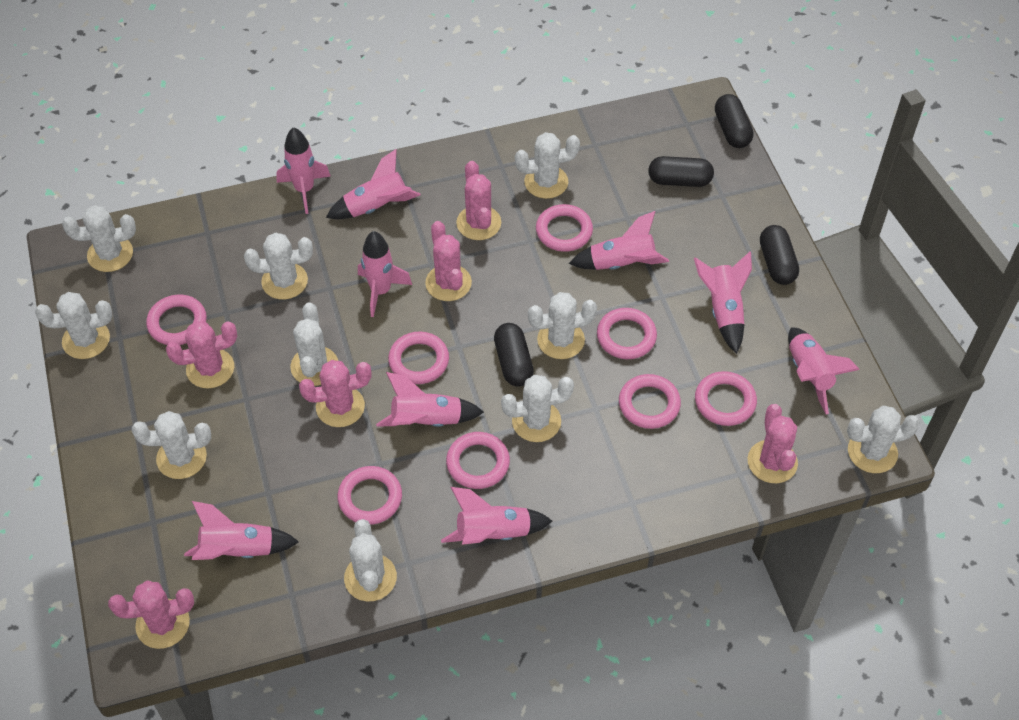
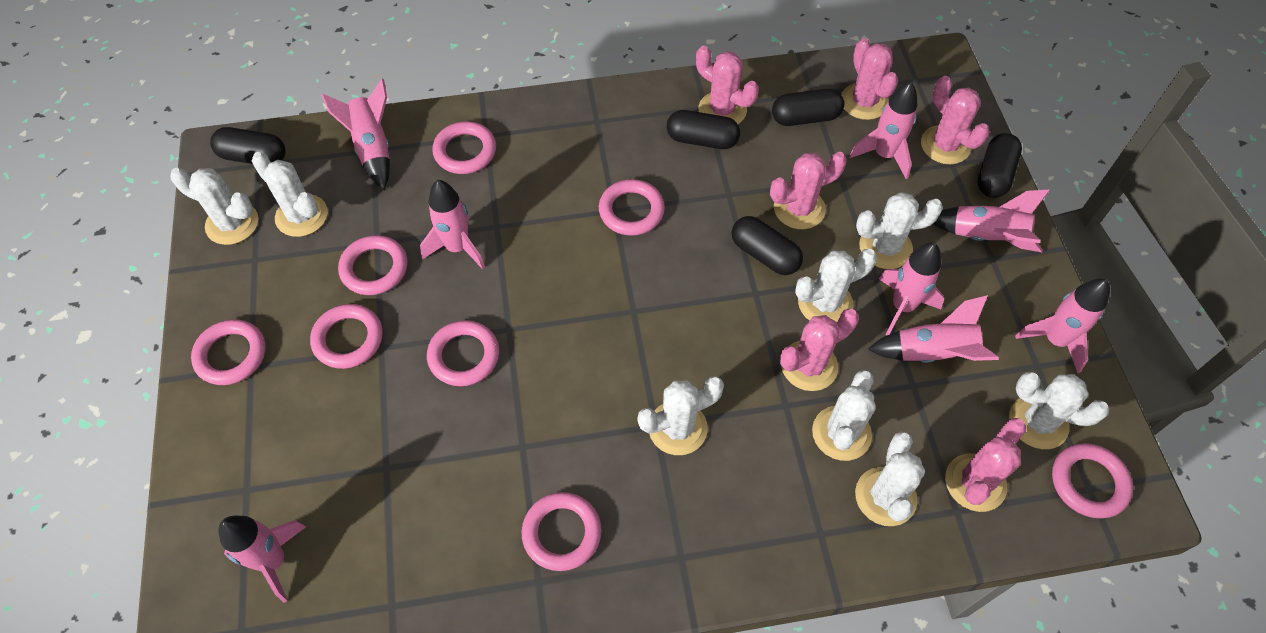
black capsule: [494,323,534,387] [648,156,714,187] [715,94,753,148] [760,225,799,285] = 4 -> [210,127,285,164] [667,110,740,149] [732,216,803,275] [772,89,844,126] [977,133,1022,198] = 5
pink rocket: [184,501,299,560] [276,127,331,214] [326,149,421,219] [358,231,412,317] [376,372,484,427] [441,487,552,545] [569,211,669,270] [694,251,752,354] [788,328,860,414] = 9 -> [218,516,306,603] [321,79,390,190] [420,180,485,269] [850,82,917,179] [868,295,999,363] [879,243,944,336] [933,190,1050,252] [1015,279,1110,373] = 8
white cactus: [35,292,112,359] [62,205,136,272] [132,411,211,479] [244,233,313,300] [290,303,338,386] [344,519,397,602] [501,375,574,442] [515,132,580,199] [528,292,597,359] [847,406,920,473] = 10 -> [170,168,258,245] [252,152,328,237] [638,376,724,455] [795,249,877,322] [812,370,876,461] [855,431,925,526] [856,192,943,269] [1009,372,1109,449] = 8

